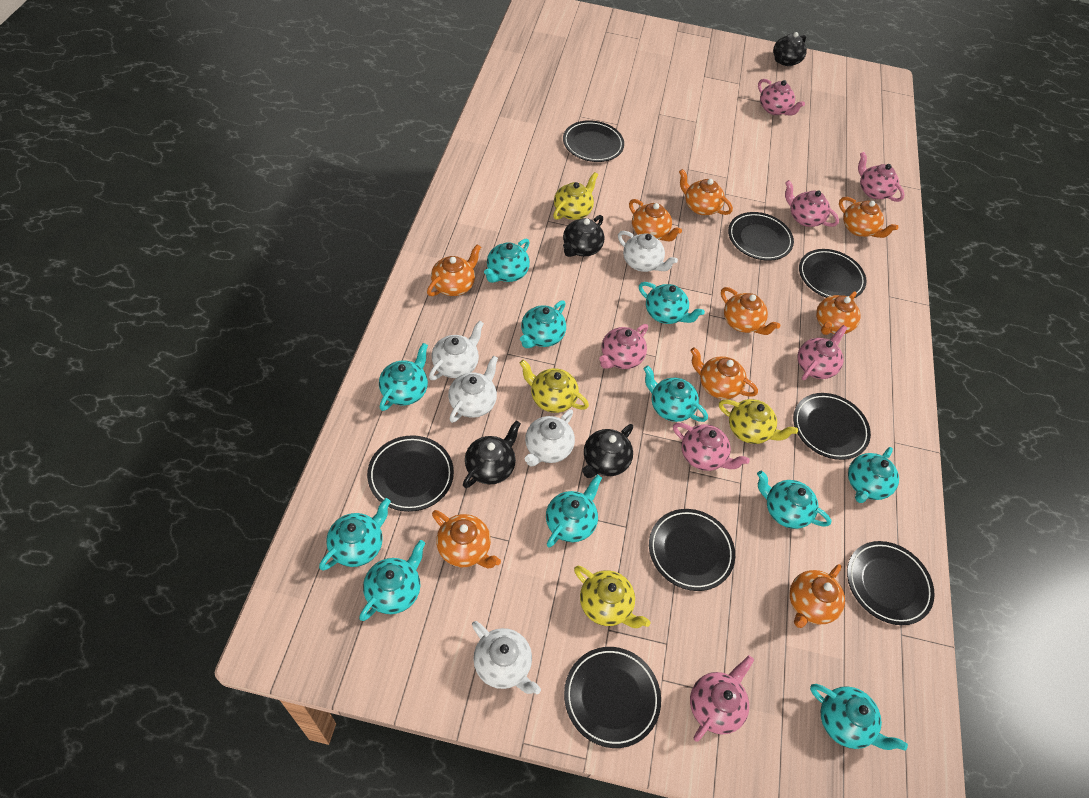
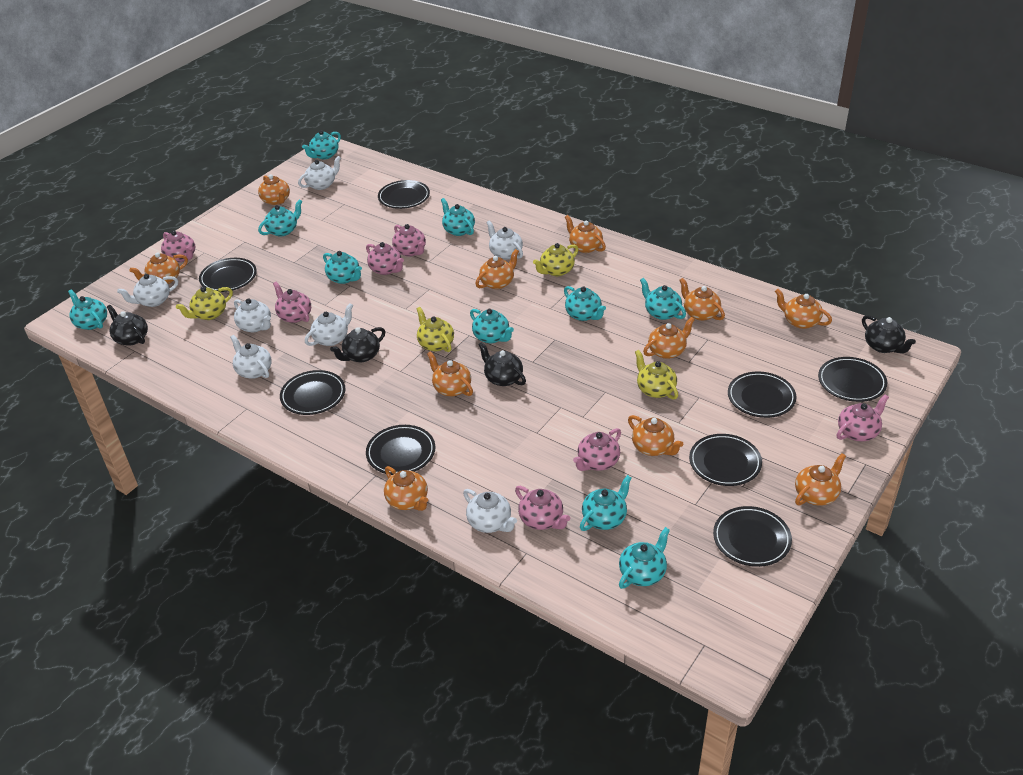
orange teapot: [427,244,481,296] [432,510,501,568] [629,199,682,241] [679,169,733,215] [690,347,758,399] [721,287,780,335] [789,564,845,628] [816,292,861,335] [839,197,899,238] = 9 -> [130,252,188,284] [258,174,290,205] [384,466,428,511] [427,351,473,396] [475,249,519,289] [565,215,606,253] [628,415,683,456] [643,317,695,359] [679,278,725,321] [775,289,832,329] [795,453,846,506] = 11
turquoise teapot: [319,498,391,570] [359,540,425,621] [379,343,428,411] [484,239,530,283] [520,300,566,348] [546,475,602,548] [639,282,705,324] [644,365,708,422] [757,471,832,529] [810,684,908,751] [848,447,899,503] = 11 -> [68,289,107,330] [258,199,302,237] [302,130,341,159] [323,251,362,284] [441,198,475,236] [470,309,514,343] [564,286,606,321] [580,475,632,531] [619,527,670,589] [640,278,686,320] = 10
white teapot: [429,321,484,380] [448,355,498,423] [472,621,541,694] [524,409,575,466] [618,231,678,272] = 5 -> [117,274,178,307] [230,335,272,379] [234,298,271,332] [298,156,341,190] [305,303,353,346] [463,489,517,533] [486,220,523,260] = 7

